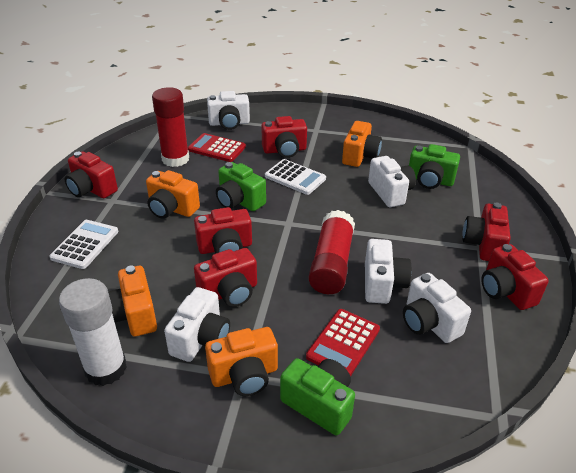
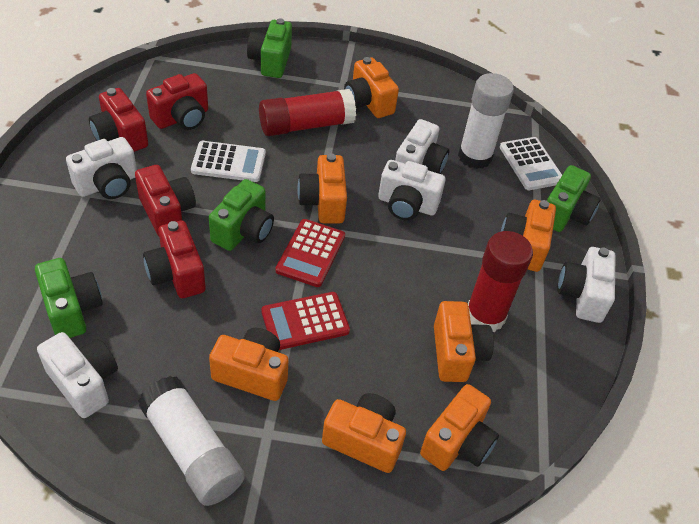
green camera: [216,162,266,211] [280,358,355,435] [409,144,460,189] = 3 -> [35,258,103,338] [209,179,274,251] [247,18,292,78] [547,165,601,232] = 4
orange camera: [108,266,157,337] [146,170,200,219] [205,327,278,396] [342,121,382,167] = 4 -> [209,328,289,401] [297,153,347,223] [322,393,406,473] [344,57,399,118] [420,384,499,471] [434,301,494,382] [501,200,556,272] = 7
red camera: [65,152,118,198] [194,207,252,254] [194,248,257,307] [261,116,307,158] [462,203,511,261] [481,244,549,310] = 6 -> [89,88,148,152] [135,165,196,236] [143,220,206,298] [146,73,208,130] = 4
white glue stick: [59,278,127,386] = 1 -> [138,376,245,506] [458,73,514,169] = 2

